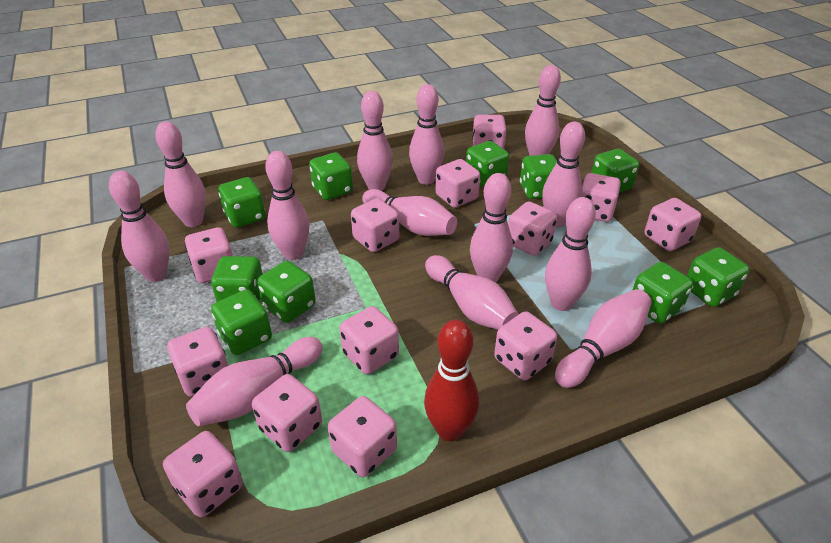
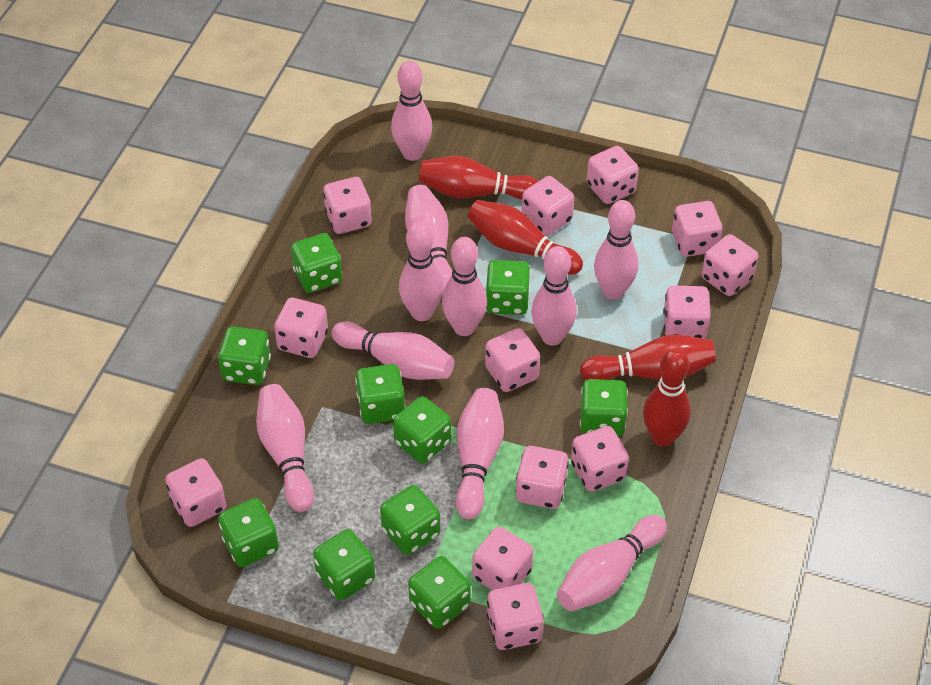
pink bowling pin: [109,171,169,282] [155,121,206,227] [186,337,323,426] [265,151,310,260] [357,91,393,191] [362,189,457,236] [409,84,444,185] [425,255,519,330] [470,173,513,282] [525,65,561,156] [542,121,585,227] [545,197,596,311] [555,289,652,388] = 13 -> [256,384,314,512] [331,322,454,380] [391,61,432,161] [399,222,444,321] [405,185,452,296] [442,237,487,336] [456,388,504,519] [531,246,577,346] [557,515,667,611] [594,200,638,300] = 10
red bowling pin: [424,320,479,441] = 1 -> [419,156,538,200] [468,200,583,275] [580,335,716,380] [643,348,691,447] = 4

